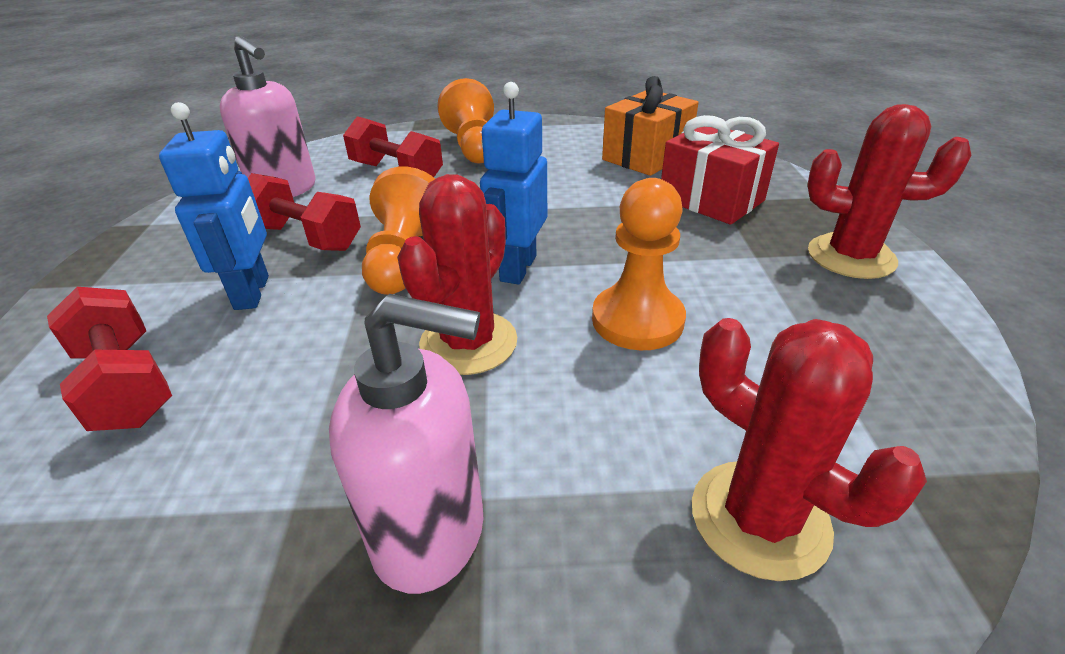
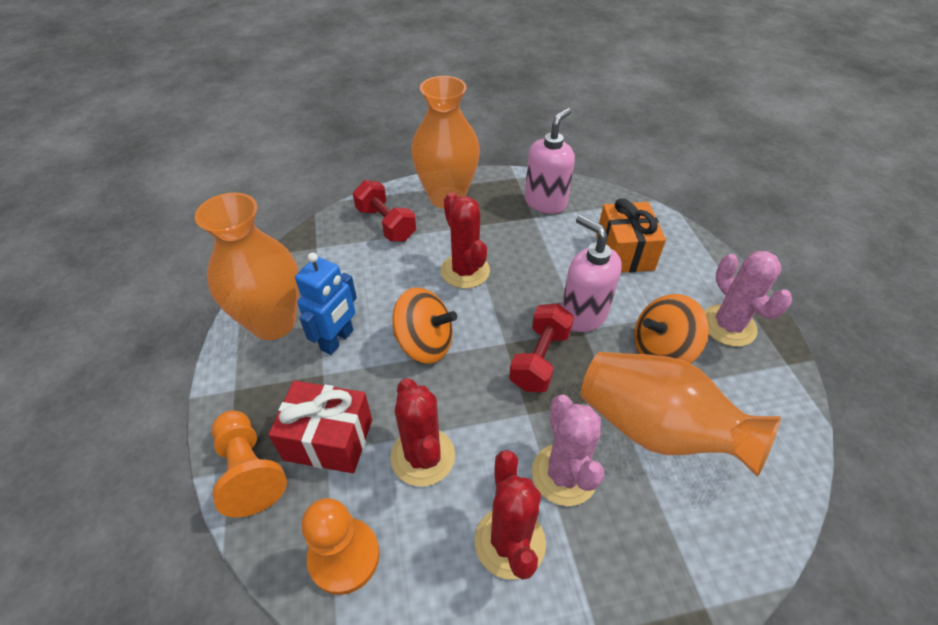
blue robot: [159,102,269,310] [480,82,547,285] = 2 -> [295,253,357,355] = 1
orange pawn: [362,166,435,295] [437,78,494,163] [592,178,686,350] = 3 -> [212,410,287,518] [301,498,380,595] = 2
orange spinning top: none = 0 -> [392,288,457,364] [635,294,709,364] = 2
orange vase: none = 0 -> [195,192,299,340] [411,76,480,209] [581,352,781,477] = 3
pink cactus: none = 0 -> [532,394,604,506] [704,251,792,347] = 2
red dumbbell: [47,287,172,431] [248,173,361,251] [343,116,443,177] = 3 -> [353,180,416,241] [509,304,574,392] = 2

